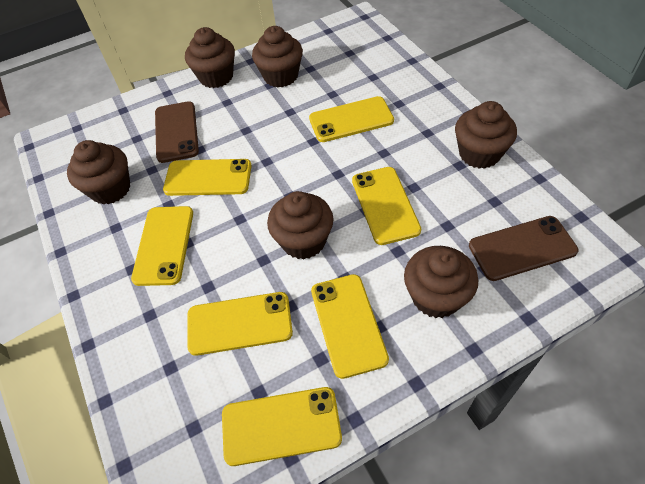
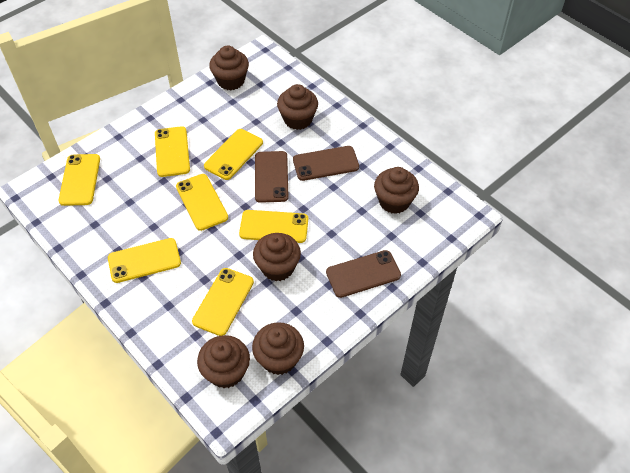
brown phone: [155,101,199,163] [469,216,578,281] = 2 -> [255,151,289,203] [293,146,359,181] [326,250,401,298] = 3

